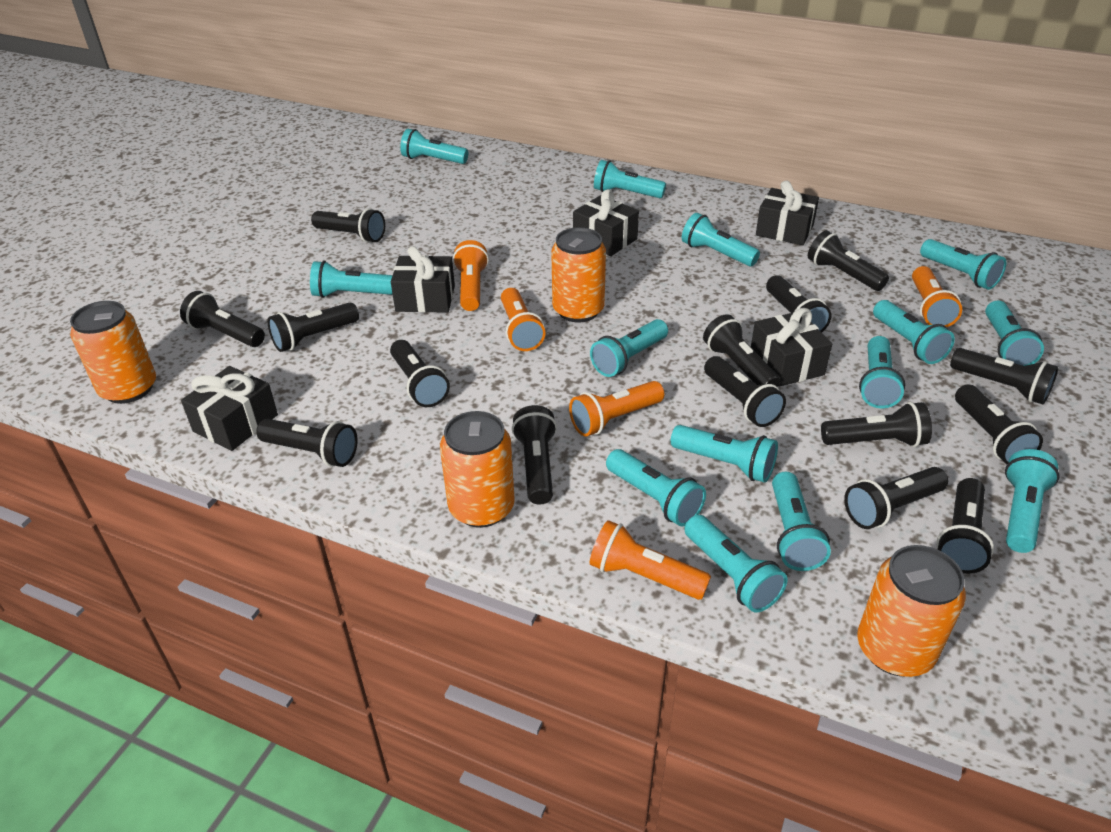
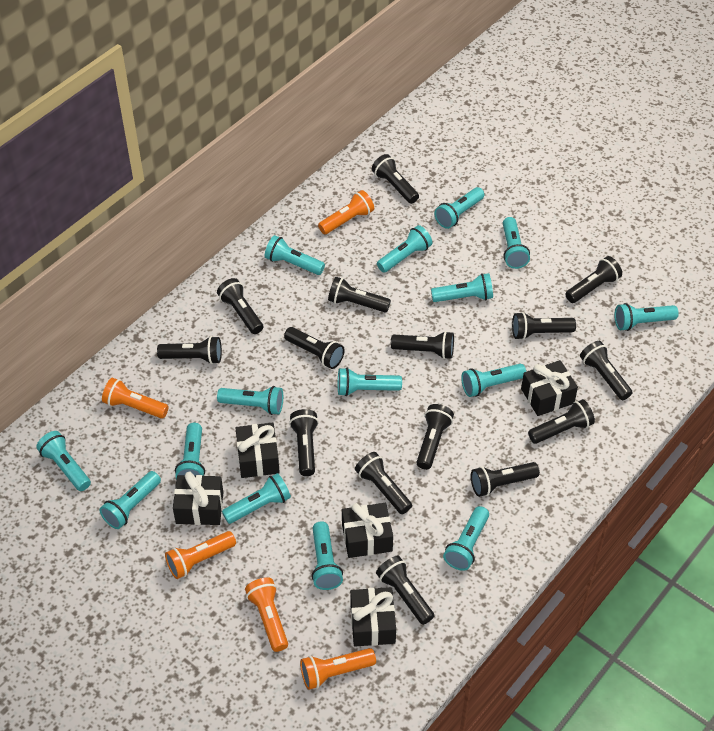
orange can: [70,301,156,404] [440,411,515,528] [551,227,606,323] [857,545,966,677] = 4 -> none = 0
turquoise flashlight: [310,261,393,298] [400,129,468,164] [590,319,668,377] [594,160,666,198] [606,449,706,527] [671,425,778,483] [682,213,760,266] [684,515,787,612] [772,472,831,571] [859,336,905,409] [873,300,955,364] [920,239,1006,290] [985,301,1044,366] [1005,449,1059,553] = 14 -> [36,431,91,491] [99,471,161,529] [175,423,205,479] [217,386,283,415] [222,473,291,524] [265,235,325,275] [311,521,343,590] [338,368,402,396] [377,225,432,273] [431,273,493,302] [434,187,485,229] [443,506,489,571] [461,364,526,397] [503,217,530,269] [614,303,679,331] = 15

